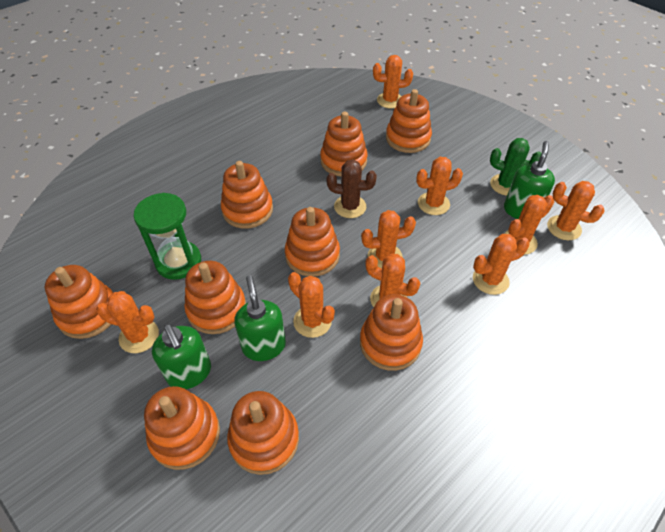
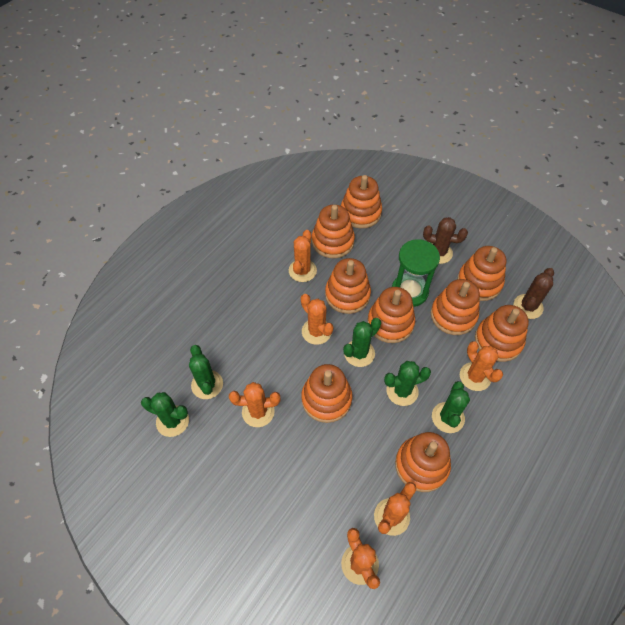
brown cactus: [327,159,377,218] = 1 -> [423,217,468,264] [514,268,554,319] = 2
green cactus: [490,138,542,196] = 1 -> [141,392,189,437] [189,345,223,399] [343,318,381,367] [384,361,431,406] [432,381,470,433] = 5
green soap dispenser: [152,324,211,389] [234,275,286,361] [504,141,555,219] = 3 -> none = 0
orange cactus: [96,291,159,353] [288,272,335,338] [361,210,416,268] [365,254,420,307] [373,55,413,109] [416,157,463,215] [473,234,530,295] [504,195,554,255] [547,181,605,240] = 9 -> [229,382,280,427] [289,230,317,282] [301,294,334,345] [341,528,380,589] [374,482,417,536] [460,341,503,391] = 6

